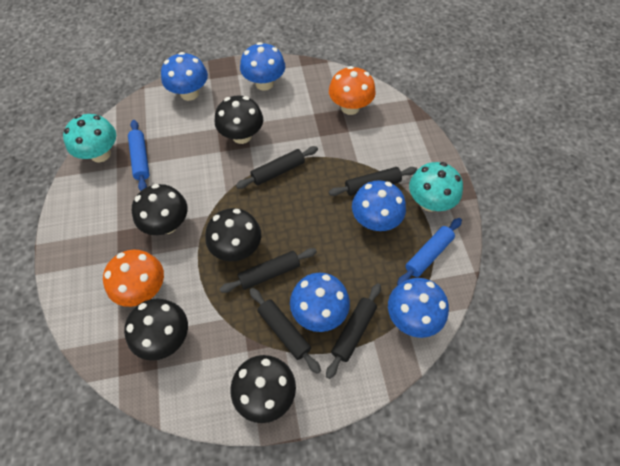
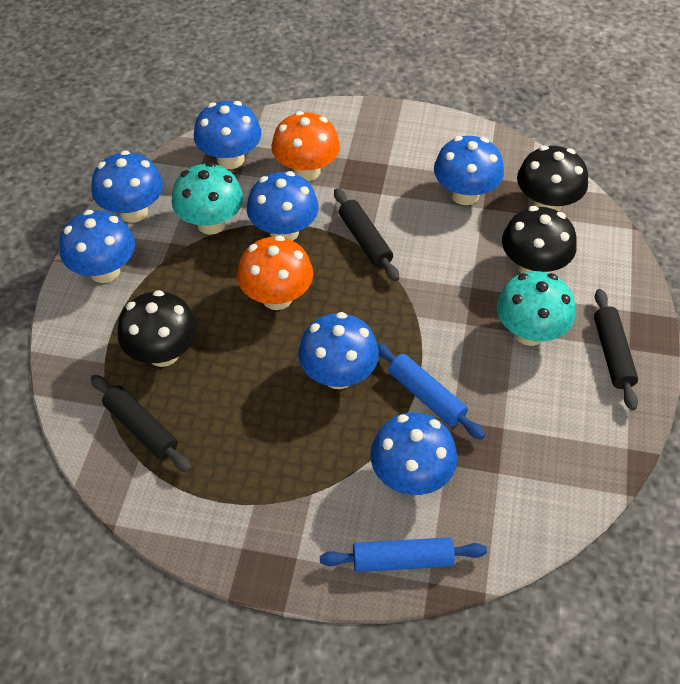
black mushroom: [124,299,188,361] [132,184,188,235] [205,208,261,261] [215,95,263,144] [230,355,296,423] = 5 -> [117,290,197,367] [502,206,577,274] [517,145,588,211] = 3
black rolling pin: [220,248,317,293] [236,146,318,189] [249,288,321,374] [326,283,381,379] [329,167,417,196] = 5 -> [91,375,191,472] [334,188,399,281] [594,289,638,410] = 3
blue mushroom: [161,52,208,101] [240,42,285,91] [290,273,350,332] [352,180,406,231] [388,278,449,338] = 5 -> [60,210,135,283] [92,150,163,223] [194,101,261,169] [247,171,319,241] [298,312,379,389] [370,413,457,495] [434,136,504,205] = 7

